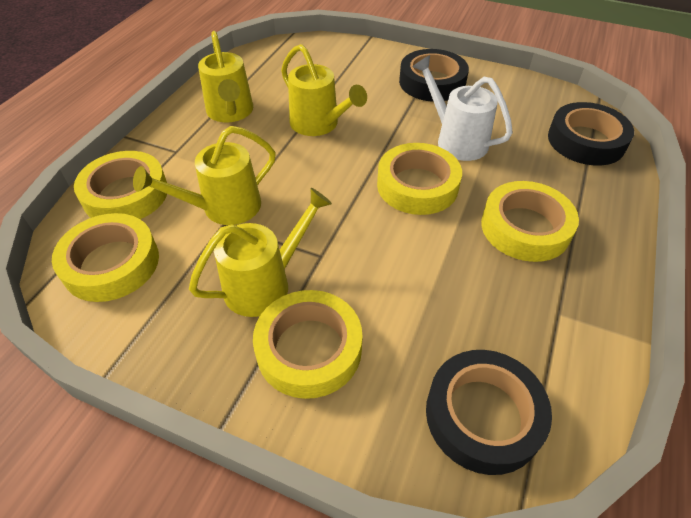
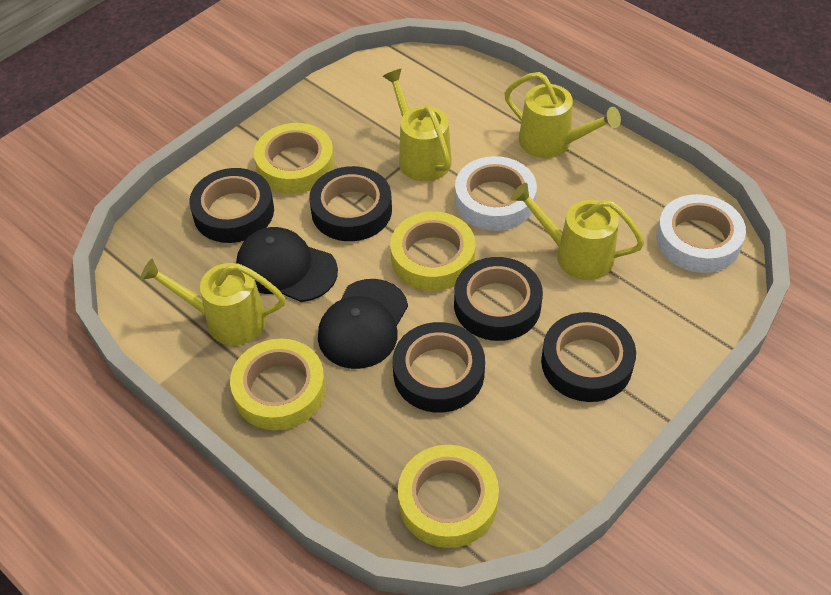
black cap: none = 0 -> [236,227,338,302] [318,279,408,369] = 2
black tape: [399,49,469,102] [426,350,552,475] [548,102,634,166] = 3 -> [189,168,274,243] [309,166,392,241] [393,322,485,413] [454,257,543,341] [541,312,636,402] = 5
white tape: none = 0 -> [455,156,537,231] [656,194,746,273] = 2
white watering can: [413,55,513,161] = 1 -> none = 0
yellow tape: [52,213,159,302] [74,151,167,219] [253,290,363,399] [377,143,462,215] [481,181,579,262] = 5 -> [230,339,326,430] [254,123,334,194] [390,212,475,291] [398,445,499,548] = 4

